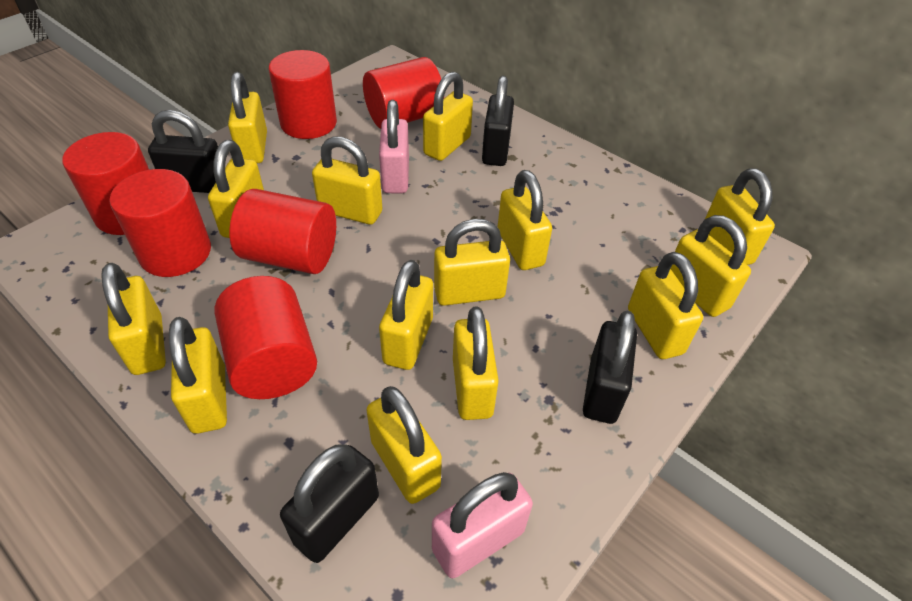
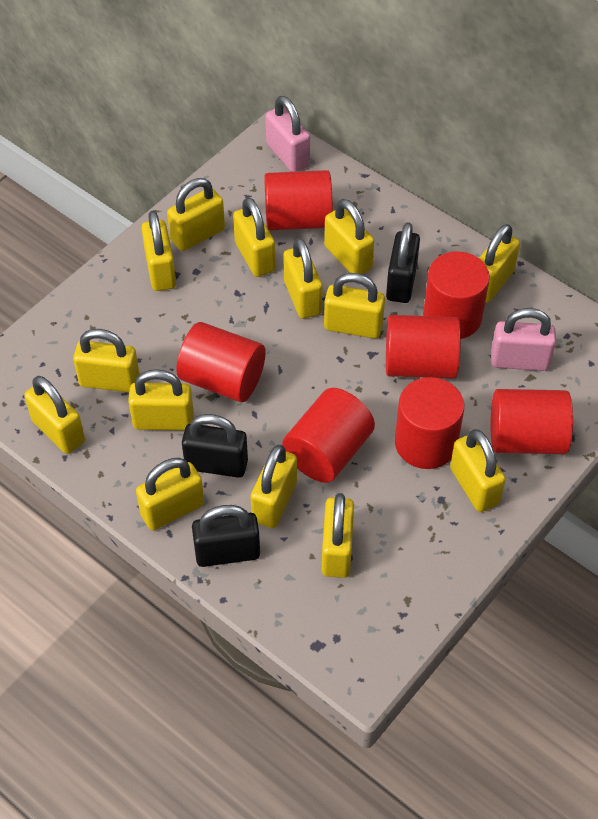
black padlock: [148,110,218,193] [280,445,379,563] [482,75,514,166] [583,311,637,424] = 4 -> [182,414,248,478] [192,505,260,567] [386,222,420,303] = 3
red cylinder: [62,132,149,235] [109,169,211,277] [214,276,317,399] [230,189,336,274] [269,50,337,139] [363,57,441,129] = 6 -> [176,322,266,402] [264,170,333,231] [282,388,375,483] [386,315,461,379] [395,377,464,469] [423,251,490,339] [491,389,573,454] = 7

